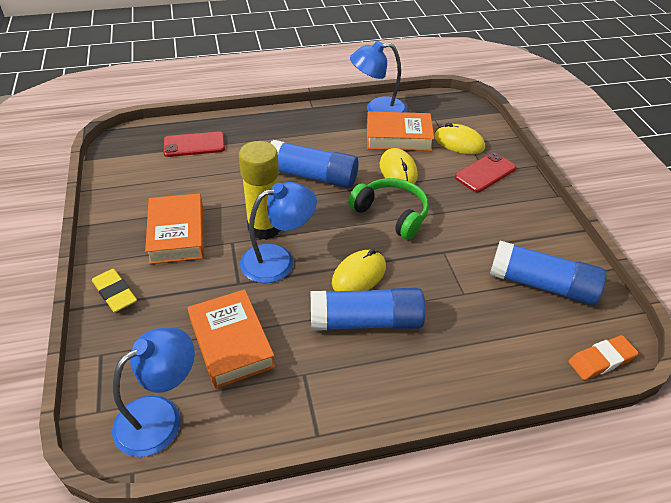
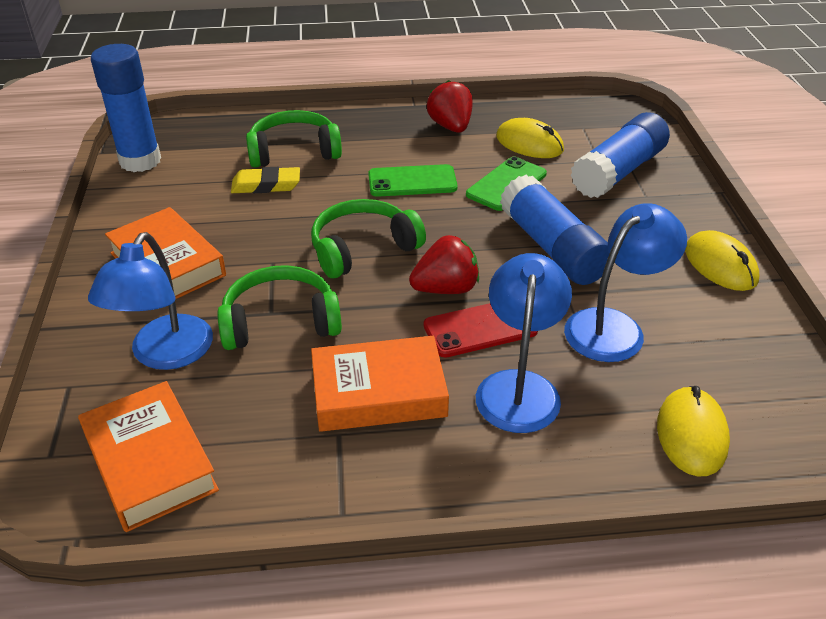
green headphones: [348,178,429,240] = 1 -> [217,265,342,350] [246,110,342,168] [311,199,426,278] = 3
green phone: none = 0 -> [368,164,458,197] [466,157,547,211] = 2
orange eraser: [568,335,638,380] = 1 -> none = 0
red phone: [163,131,225,157] [455,152,516,192] = 2 -> [424,303,538,358] = 1
red strawberry: none = 0 -> [409,235,479,294] [427,80,473,133] = 2
yellow glue stick: [239,141,281,240] = 1 -> none = 0

